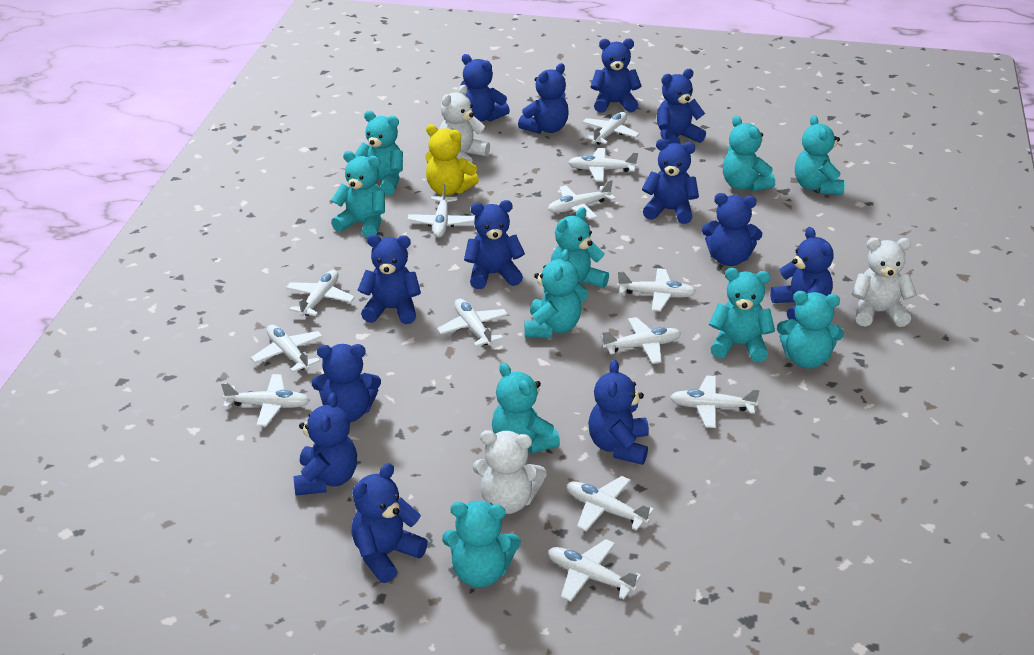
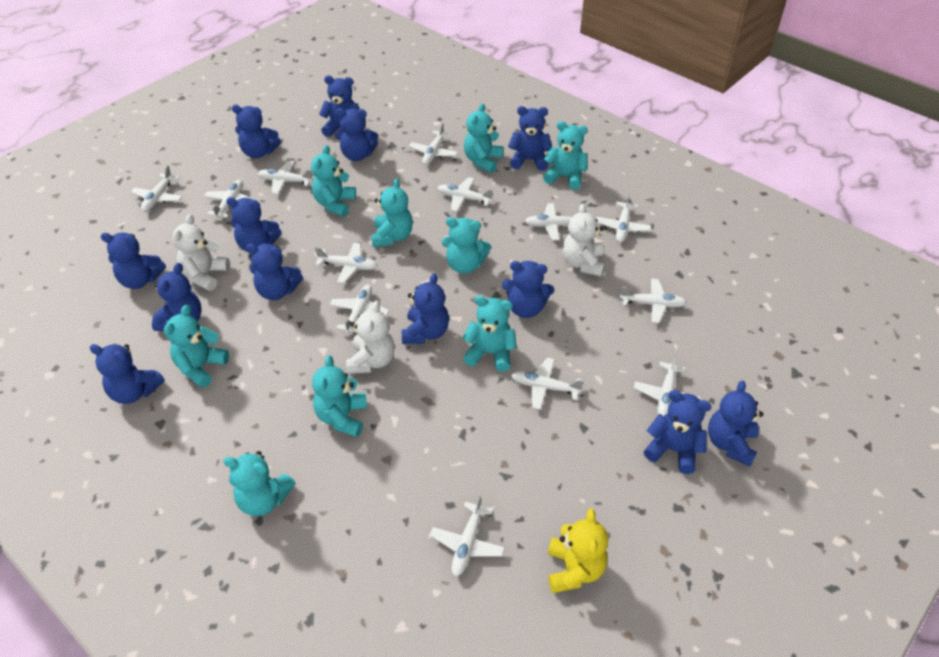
turquoise teddy bear: [331,151,385,238] [354,111,403,195] [442,501,521,587] [492,363,560,454] [525,249,581,337] [551,207,609,303] [709,268,775,362] [723,116,775,192] [777,291,844,369] [795,115,845,195] = 10 -> [164,305,229,388] [223,451,296,516] [311,145,356,217] [312,355,367,437] [371,178,413,247] [442,217,491,274] [462,296,517,372] [464,103,503,173] [543,121,588,190] = 9

